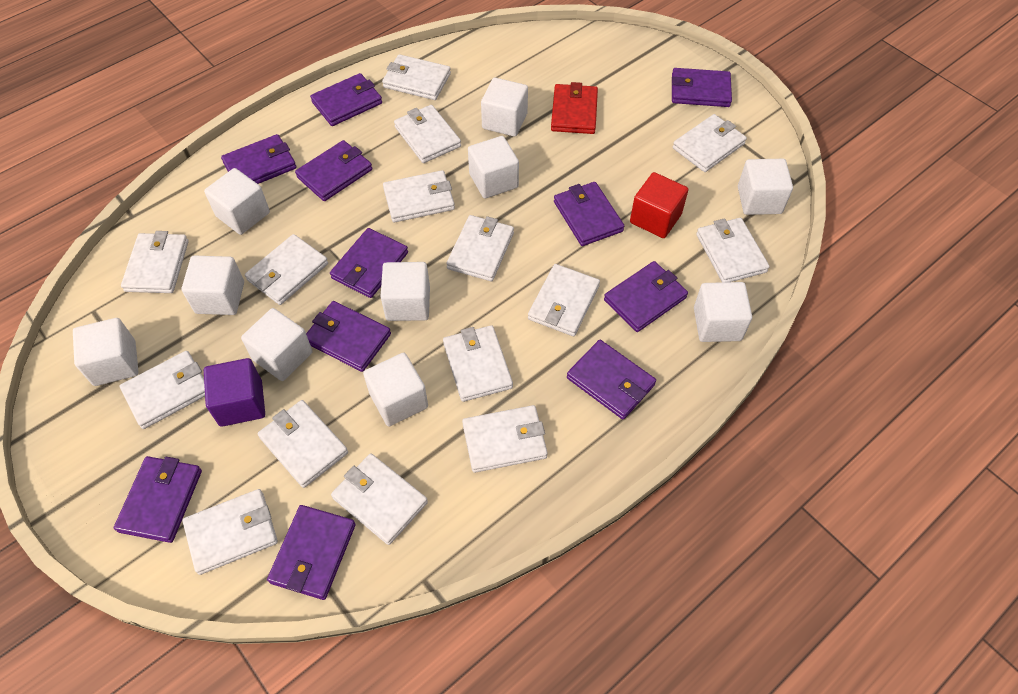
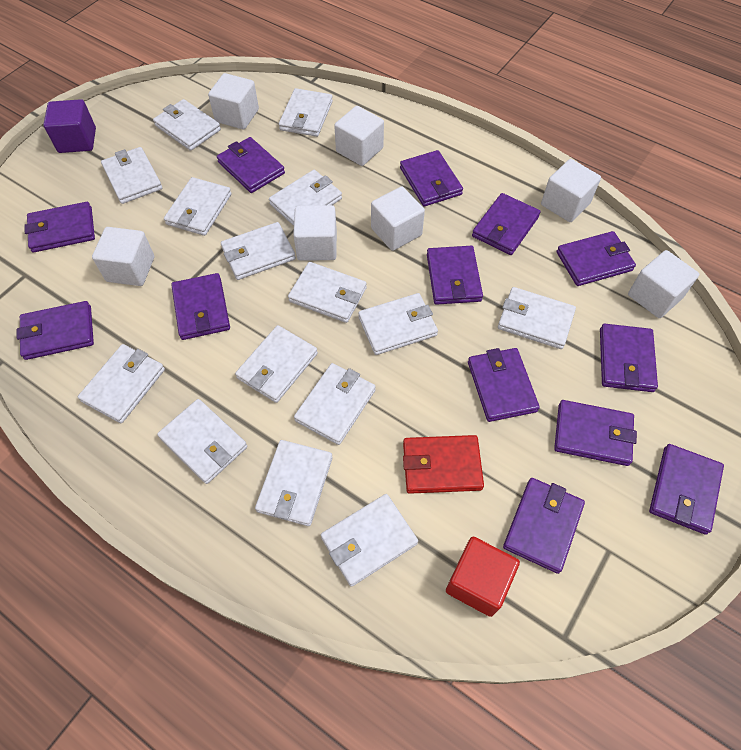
purple wallet: [114,456,202,543] [221,134,297,184] [267,505,356,600] [295,140,372,201] [306,301,391,372] [310,73,382,126] [330,228,408,298] [554,182,624,246] [567,340,656,419] [604,261,688,332] [672,68,732,107] = 11 -> [16,301,94,360] [24,202,95,252] [171,273,230,340] [217,137,285,193] [400,150,463,207] [427,246,483,305] [468,348,540,422] [472,193,541,255] [503,478,585,574] [554,400,637,466] [556,231,636,286] [600,324,658,392] [649,444,724,535] = 13
white cube: [73,318,139,386] [182,256,244,315] [204,168,270,235] [241,308,313,381] [363,353,428,426] [380,262,430,321] [468,136,519,199] [481,78,528,137] [694,282,752,342] [738,159,793,215] = 10 -> [92,227,154,286] [208,73,259,129] [293,205,337,261] [334,106,384,166] [371,186,425,251] [541,159,601,222] [628,250,699,318] = 7

